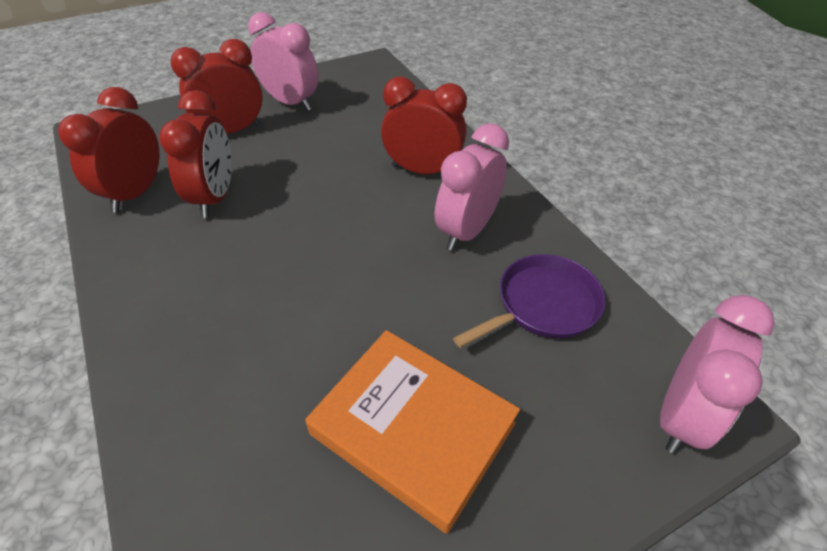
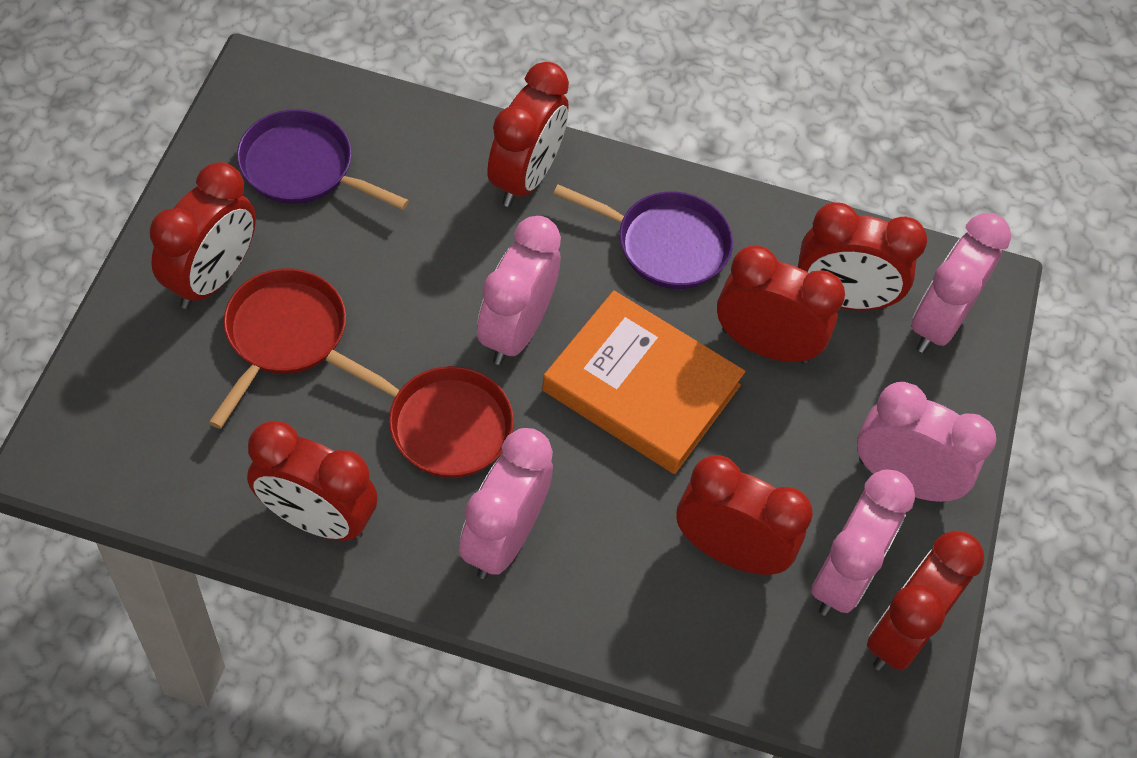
pink clock: [248,12,319,111] [435,123,509,251] [660,295,775,454] = 3 -> [459,428,553,579] [477,216,561,365] [811,469,915,616] [857,382,996,502] [911,213,1011,353] = 5
purple pan: [453,254,606,348] = 1 -> [237,109,409,210] [553,184,733,289] = 2
red clock: [58,87,159,213] [159,90,232,218] [171,39,263,133] [381,77,467,174] = 4 -> [150,162,256,309] [247,421,378,541] [487,62,569,207] [676,455,813,575] [717,245,845,364] [798,202,927,311] [867,531,984,671] = 7
red pan: none = 0 -> [209,268,346,429] [326,350,514,478] = 2

